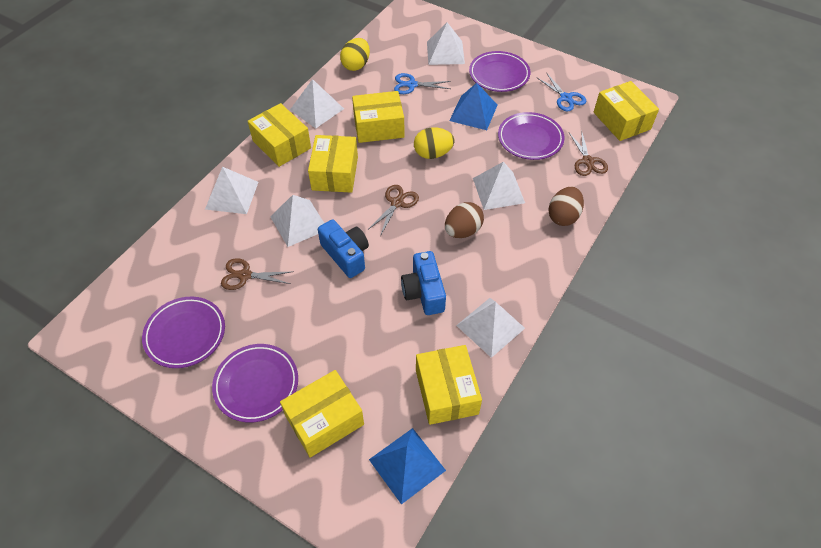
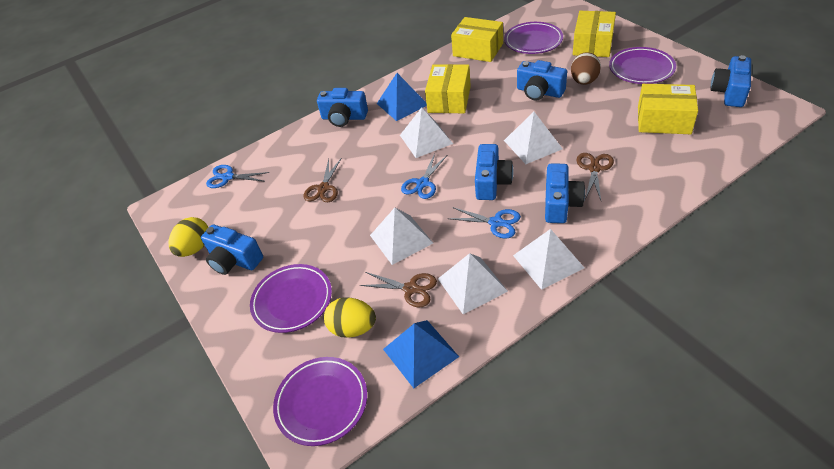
blue camera: [318,219,369,278] [401,251,446,315] = 2 -> [201,225,263,275] [317,88,368,127] [475,144,513,200] [517,60,567,100] [545,163,585,223] [710,55,751,107] = 6
blue scissors: [394,73,451,94] [537,72,586,111] = 2 -> [206,165,269,188] [401,153,447,199] [447,207,521,239] = 3
brown egg: [445,202,484,238] [548,187,584,226] = 2 -> [571,52,601,85] = 1
white pyramid: [205,167,258,214] [270,195,324,247] [290,79,344,128] [427,22,465,65] [456,298,525,358] [473,162,525,210] = 6 -> [370,208,433,265] [400,107,453,158] [438,253,508,314] [504,112,563,164] [513,229,584,290] = 5
yellow box: [248,103,311,167] [280,370,364,458] [308,135,358,193] [352,91,404,143] [416,345,482,425] [594,81,659,141] = 6 -> [425,64,471,113] [451,17,503,62] [573,11,616,57] [638,84,698,134] = 4

